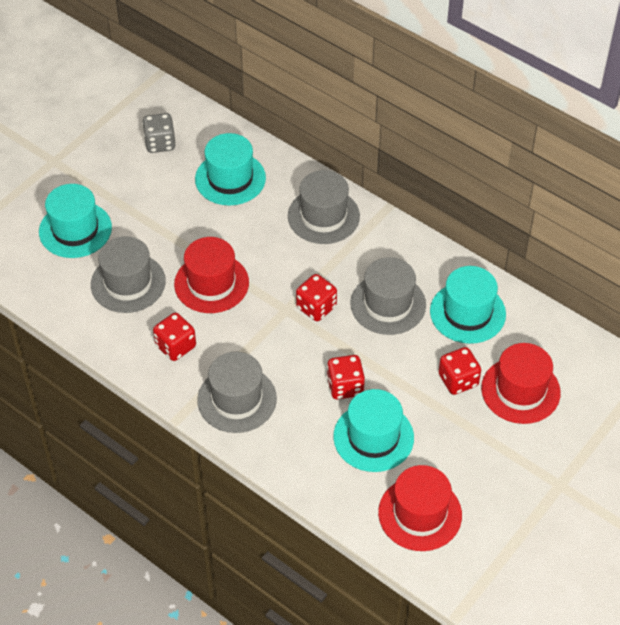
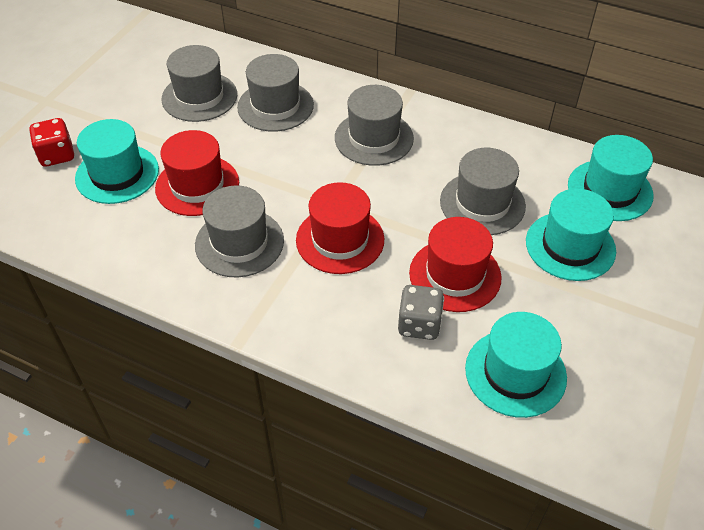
grey hat: [91,236,166,313] [197,352,277,433] [288,170,360,244] [350,257,426,335] = 4 -> [162,45,237,122] [195,185,284,278] [237,54,314,132] [335,85,414,166] [440,148,526,235] = 5
red dice: [153,313,196,361] [296,274,337,321] [327,355,365,400] [439,347,481,395] = 4 -> [29,118,74,167] = 1

